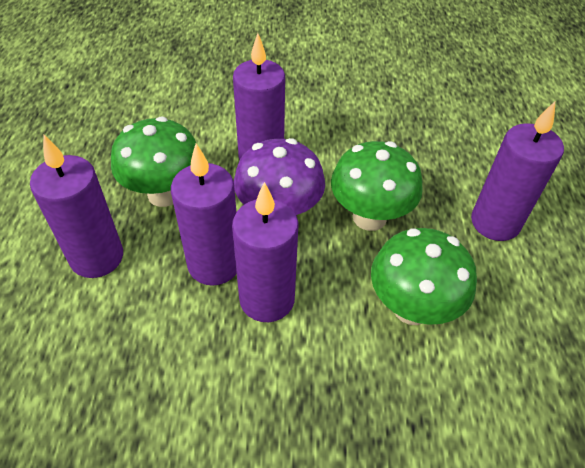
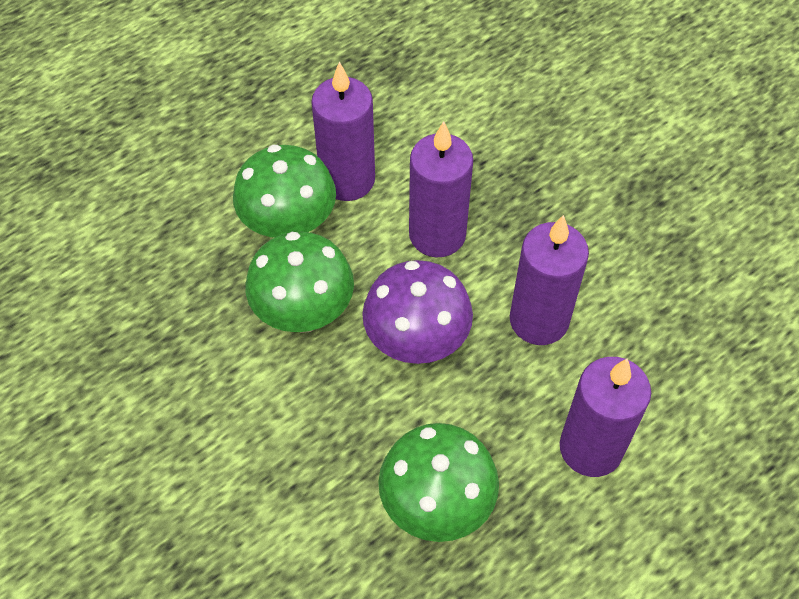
purple candle: [30,135,123,278] [171,144,237,286] [232,182,299,322] [233,33,285,161] [471,102,564,241] = 5 -> [311,62,375,201] [409,121,473,257] [510,215,589,345] [560,357,651,477] = 4

